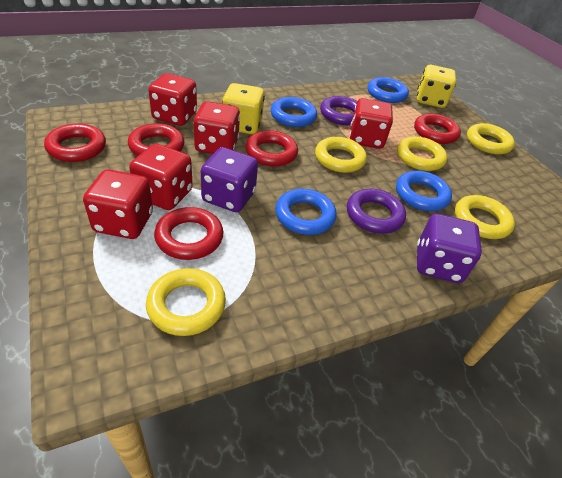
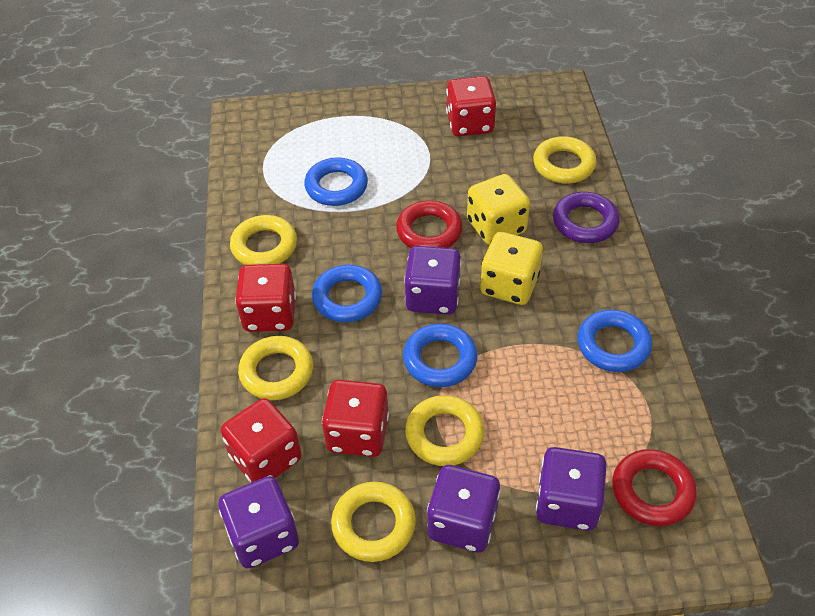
purple dice: [201,147,258,212] [417,214,482,283] = 2 -> [218,476,299,569] [404,246,461,315] [427,465,500,553] [536,447,607,531] = 4
purple ring: [320,96,357,125] [347,189,406,234] = 2 -> [553,192,620,243] = 1
red dice: [83,169,153,239] [129,144,193,210] [148,73,197,126] [193,101,240,154] [350,98,393,149] = 5 -> [221,398,301,483] [235,264,296,332] [322,380,389,457] [446,76,497,136] = 4
red ring: [44,123,106,162] [128,123,185,156] [154,207,224,260] [245,130,298,167] [414,113,461,144] = 5 -> [396,200,463,248] [612,449,697,526] = 2

